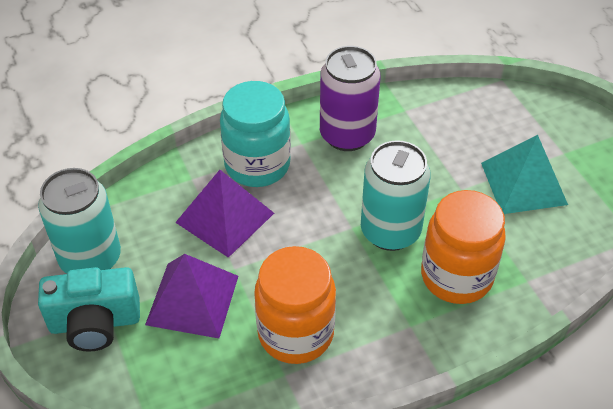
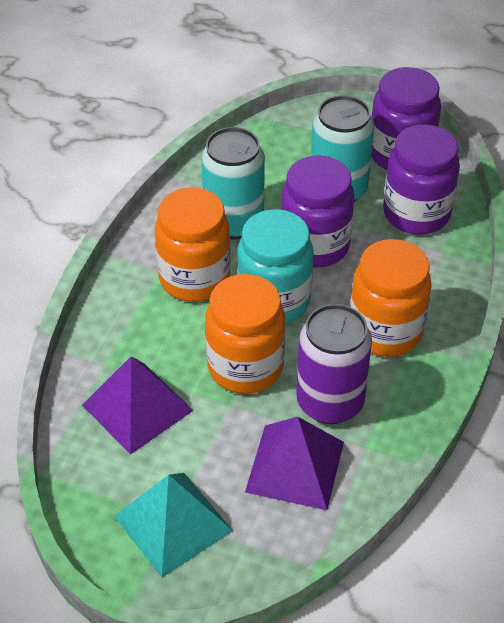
orange jar: [254,246,336,364] [421,190,506,304] = 2 -> [155,188,231,302] [205,274,285,394] [350,239,432,357] = 3
purple jar: none = 0 -> [281,155,355,268] [371,67,441,170] [383,125,460,235] = 3
turquoise camera: [38,267,140,352] = 1 -> none = 0

